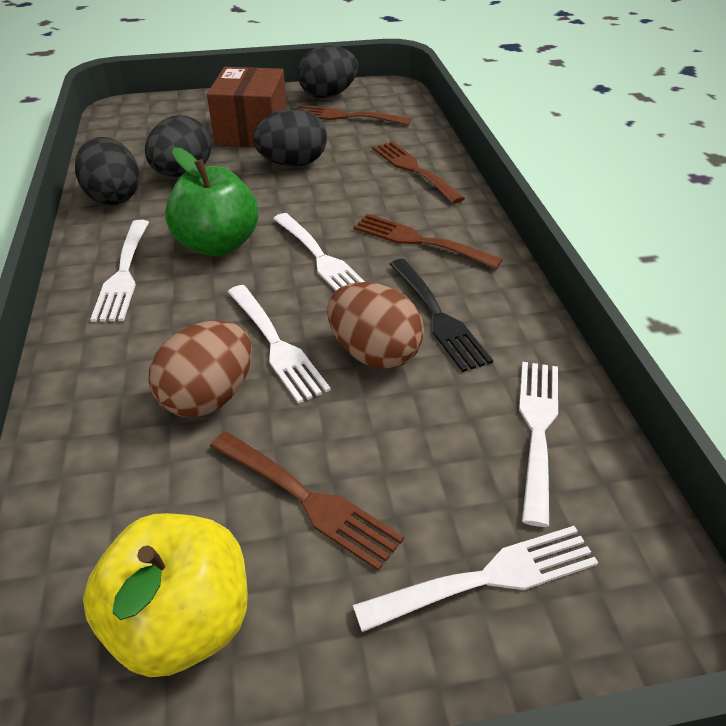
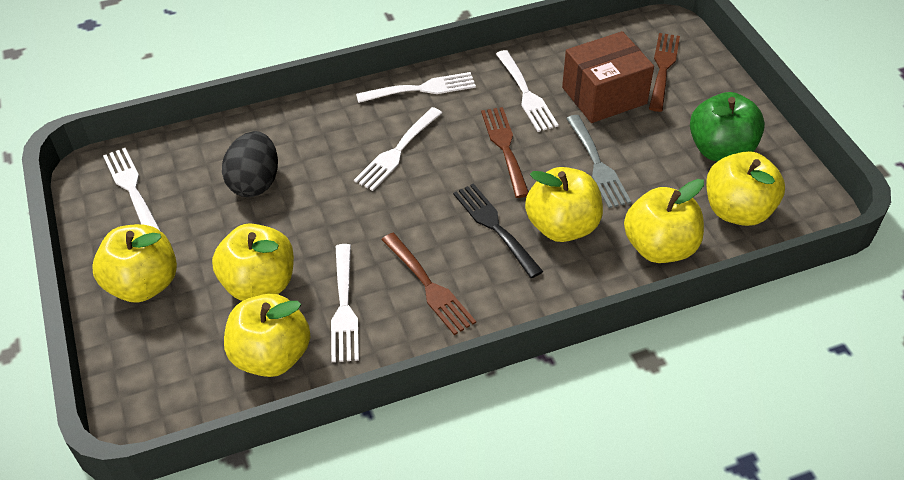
black egg: [75,137,140,205] [145,115,211,177] [253,108,327,167] [297,45,358,98] = 4 -> [222,131,278,197] = 1
brown egg: [149,320,252,417] [327,282,424,369] = 2 -> none = 0
brown fork: [210,431,404,571] [297,105,411,125] [353,214,503,269] [372,141,465,204] = 4 -> [381,233,476,335] [481,107,529,198] [649,33,680,112] = 3
grey fork: none = 0 -> [566,115,631,208] = 1
yellow apple: [83,513,248,677] = 1 -> [92,224,177,303] [212,223,294,301] [224,294,310,377] [525,167,603,242] [624,179,704,263] [706,151,785,226] = 6

